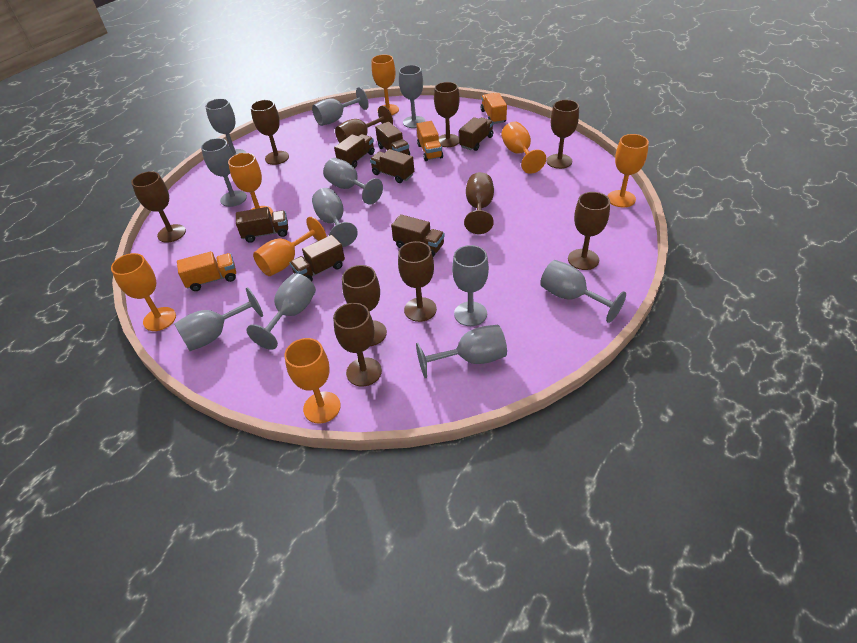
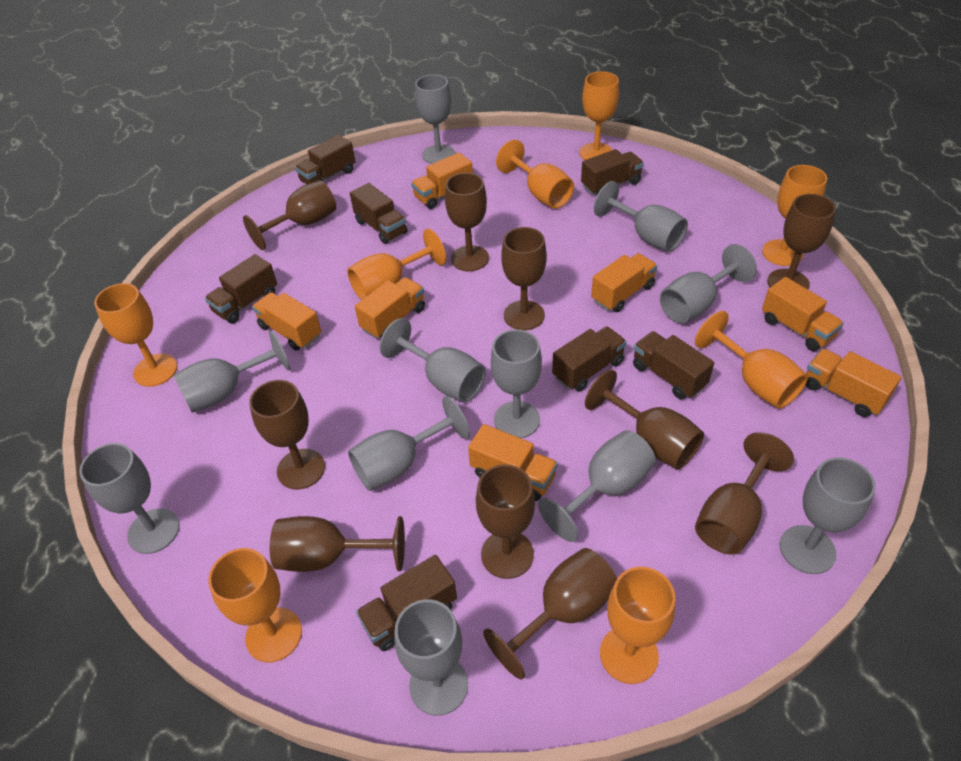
orange goblet: [111,253,176,331] [228,153,273,217] [253,217,327,276] [284,338,341,423] [372,54,399,115] [501,122,546,174] [607,134,649,207] = 7 -> [94,283,177,387] [208,548,302,662] [347,229,446,300] [496,140,574,209] [579,71,619,160] [600,567,676,684] [695,311,808,409] [762,165,827,266] = 8
orange truck: [177,251,236,291] [416,121,443,161] [481,93,507,124] = 3 -> [252,292,321,351] [355,277,425,339] [411,152,473,209] [468,424,558,501] [591,253,658,312] [762,277,844,351] [806,349,902,417] = 7

